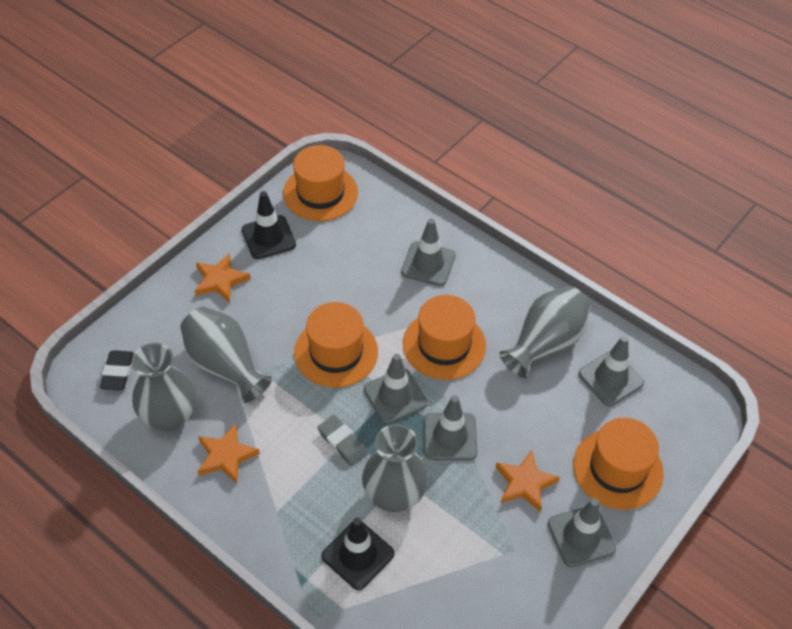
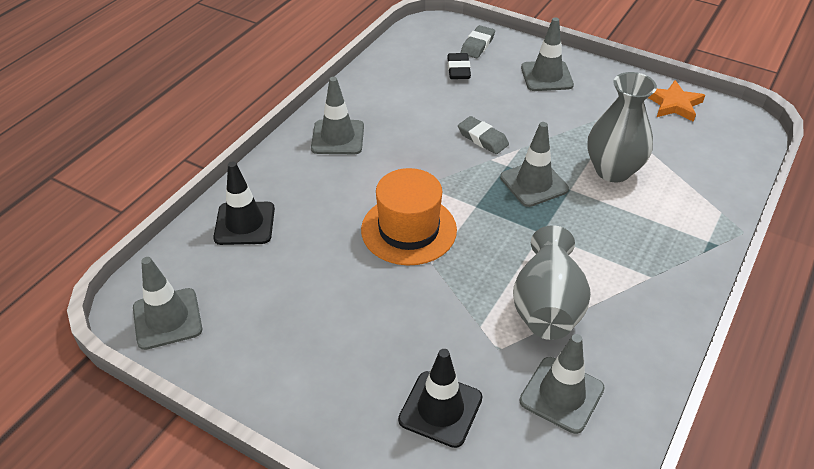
grey eraser: [317,415,368,466] = 1 -> [458,116,509,154] [461,25,495,58] = 2
grey vase: [132,343,196,431] [180,306,272,403] [362,424,428,512] [499,286,591,378] = 4 -> [513,225,591,340] [587,72,657,182] = 2
orange hat: [283,145,358,221] [294,302,378,388] [403,295,486,380] [573,418,664,510] = 4 -> [361,168,457,265] = 1
orange star: [195,253,250,303] [198,423,260,484] [496,450,560,512] = 3 -> [648,80,705,122] = 1

